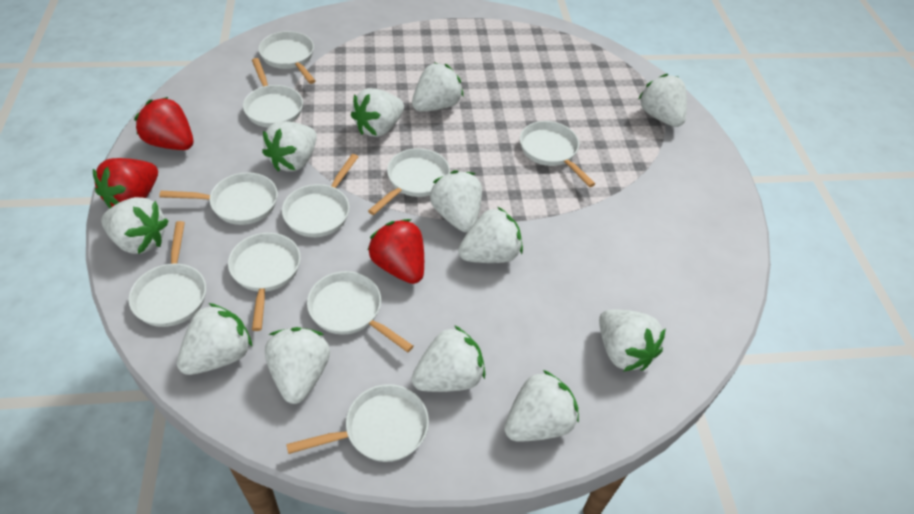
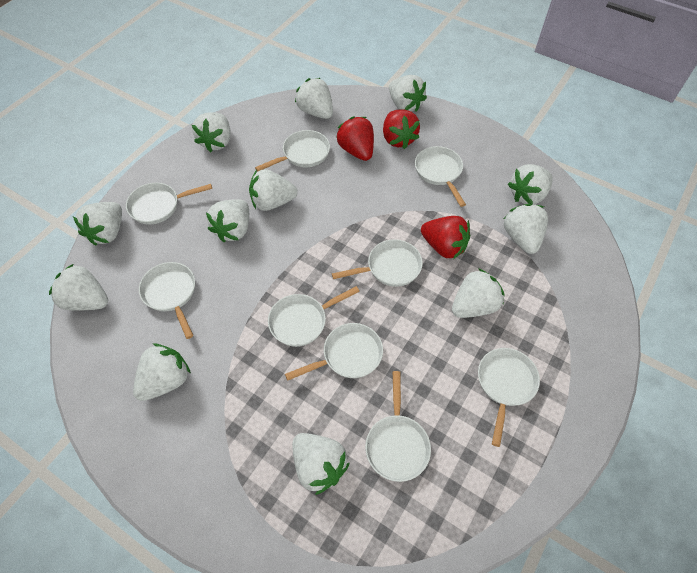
white pan: [129,221,206,327] [159,172,278,225] [228,233,301,331] [243,58,303,128] [258,31,315,84] [282,154,358,237] [286,384,429,462] [307,271,414,352] [368,148,450,215] [520,121,595,187] = 10 -> [126,183,212,225] [139,262,195,339] [255,130,330,171] [268,286,360,347] [285,323,383,381] [332,239,423,287] [365,371,431,482] [415,146,466,207] [478,348,540,447] = 9

